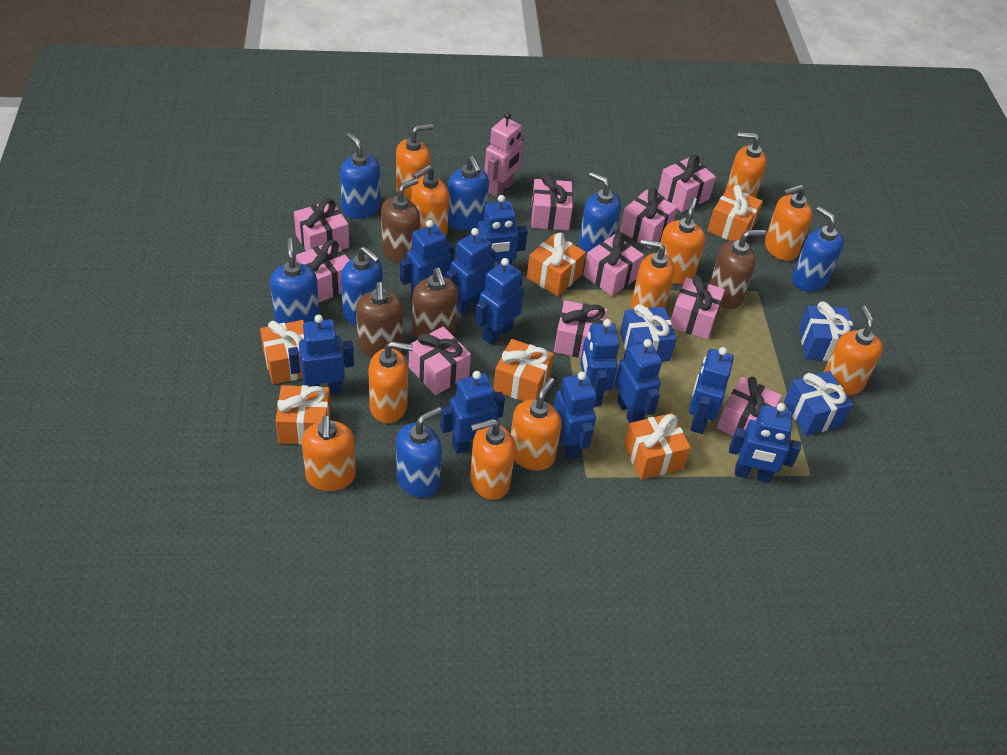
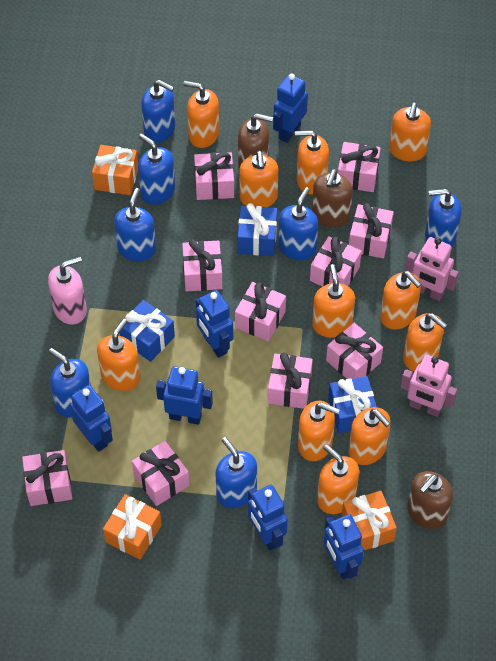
blue robot: [288,315,354,395] [400,220,455,300] [440,371,505,454] [446,228,495,314] [470,195,528,265] [475,258,524,345] [554,372,597,460] [580,319,620,406] [614,339,662,423] [689,347,734,434] [729,403,801,483] = 11 -> [70,385,113,452] [156,366,213,425] [196,290,233,358] [248,485,288,550] [273,73,308,143] [324,514,364,580] = 6
brown soap dispenser: [356,282,403,357] [381,178,420,264] [412,268,458,339] [709,230,766,309] = 4 -> [238,114,273,168] [312,169,353,228] [407,471,453,529] = 3
orange gift: [260,320,304,384] [275,385,331,445] [493,339,554,401] [527,233,586,296] [624,413,691,480] [708,185,763,241] = 6 -> [92,145,138,195] [103,494,162,560] [341,491,397,550] = 3
pink robot: [484,112,524,198] = 1 -> [401,355,457,417] [405,237,459,301] = 2
pink soap dispenser: none = 0 -> [48,257,87,325] = 1

